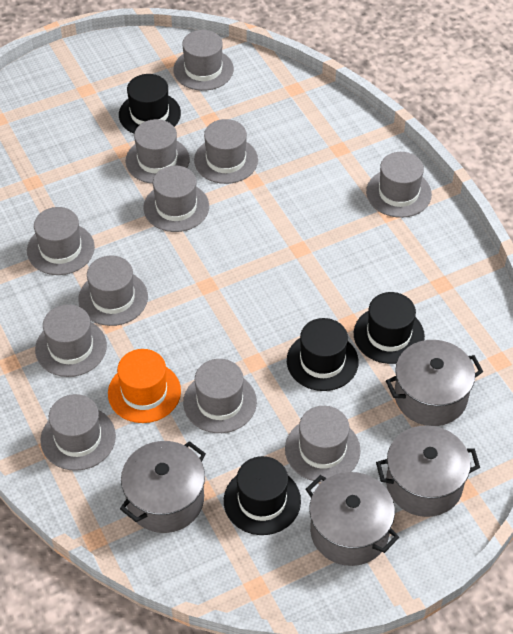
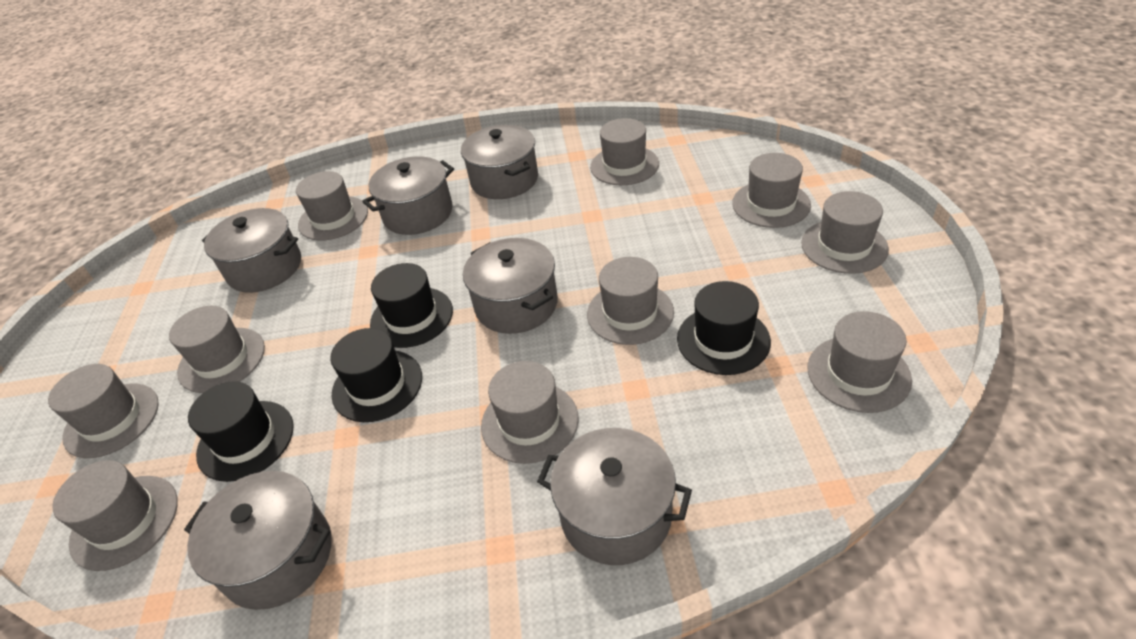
grey hat: [27,207,95,275] [35,304,107,377] [41,394,116,471] [78,255,148,326] [126,119,190,184] [143,166,209,232] [173,30,234,91] [183,359,257,433] [194,119,258,184] [285,406,360,482] [366,152,432,218] = 11 -> [48,364,159,458] [52,460,178,571] [169,306,265,393] [296,171,368,240] [481,361,579,464] [587,257,674,345] [590,118,659,185] [732,153,811,228] [801,191,889,274] [807,311,912,413] = 10
grey pot: [120,441,206,533] [306,472,399,566] [376,425,480,517] [386,340,483,426] = 4 -> [184,471,332,610] [202,208,301,293] [362,156,454,235] [461,125,538,199] [463,238,558,334] [537,428,692,565] = 6
orange hat: [108,349,181,423] = 1 -> none = 0

